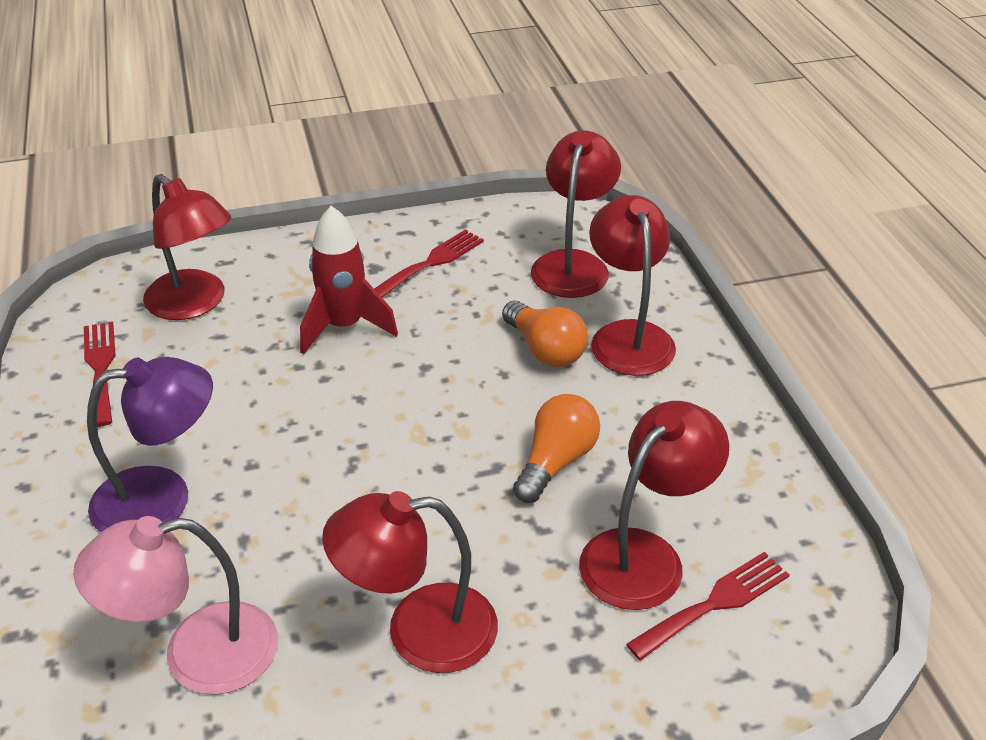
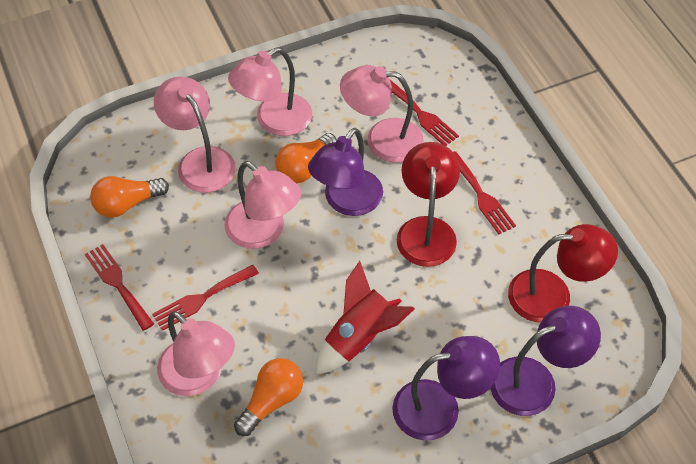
orange light bulb: [502,300,588,367] [513,394,600,503] = 2 -> [90,176,169,218] [234,358,303,436] [275,133,337,183] = 3
pink lamp: [73,516,278,695] = 1 -> [154,77,236,193] [157,311,235,396] [224,161,301,249] [228,47,312,136] [340,65,424,163] = 5
purple lamp: [87,357,213,532] = 1 -> [308,128,383,216] [392,336,500,441] [490,306,601,416] = 3
red fork: [84,321,116,427] [374,230,484,298] [626,552,789,660] = 3 -> [85,244,154,331] [152,264,259,331] [390,80,459,146] [453,151,516,234] = 4
red lamp: [143,174,231,320] [322,491,498,673] [531,130,621,298] [579,401,729,610] [589,195,676,376] = 5 -> [397,142,460,267] [508,224,618,323] = 2

